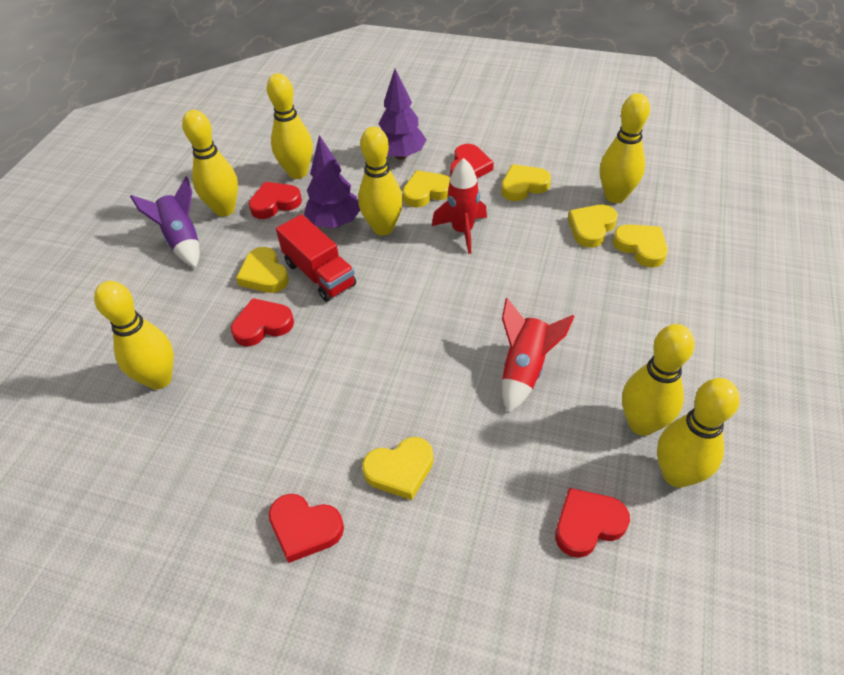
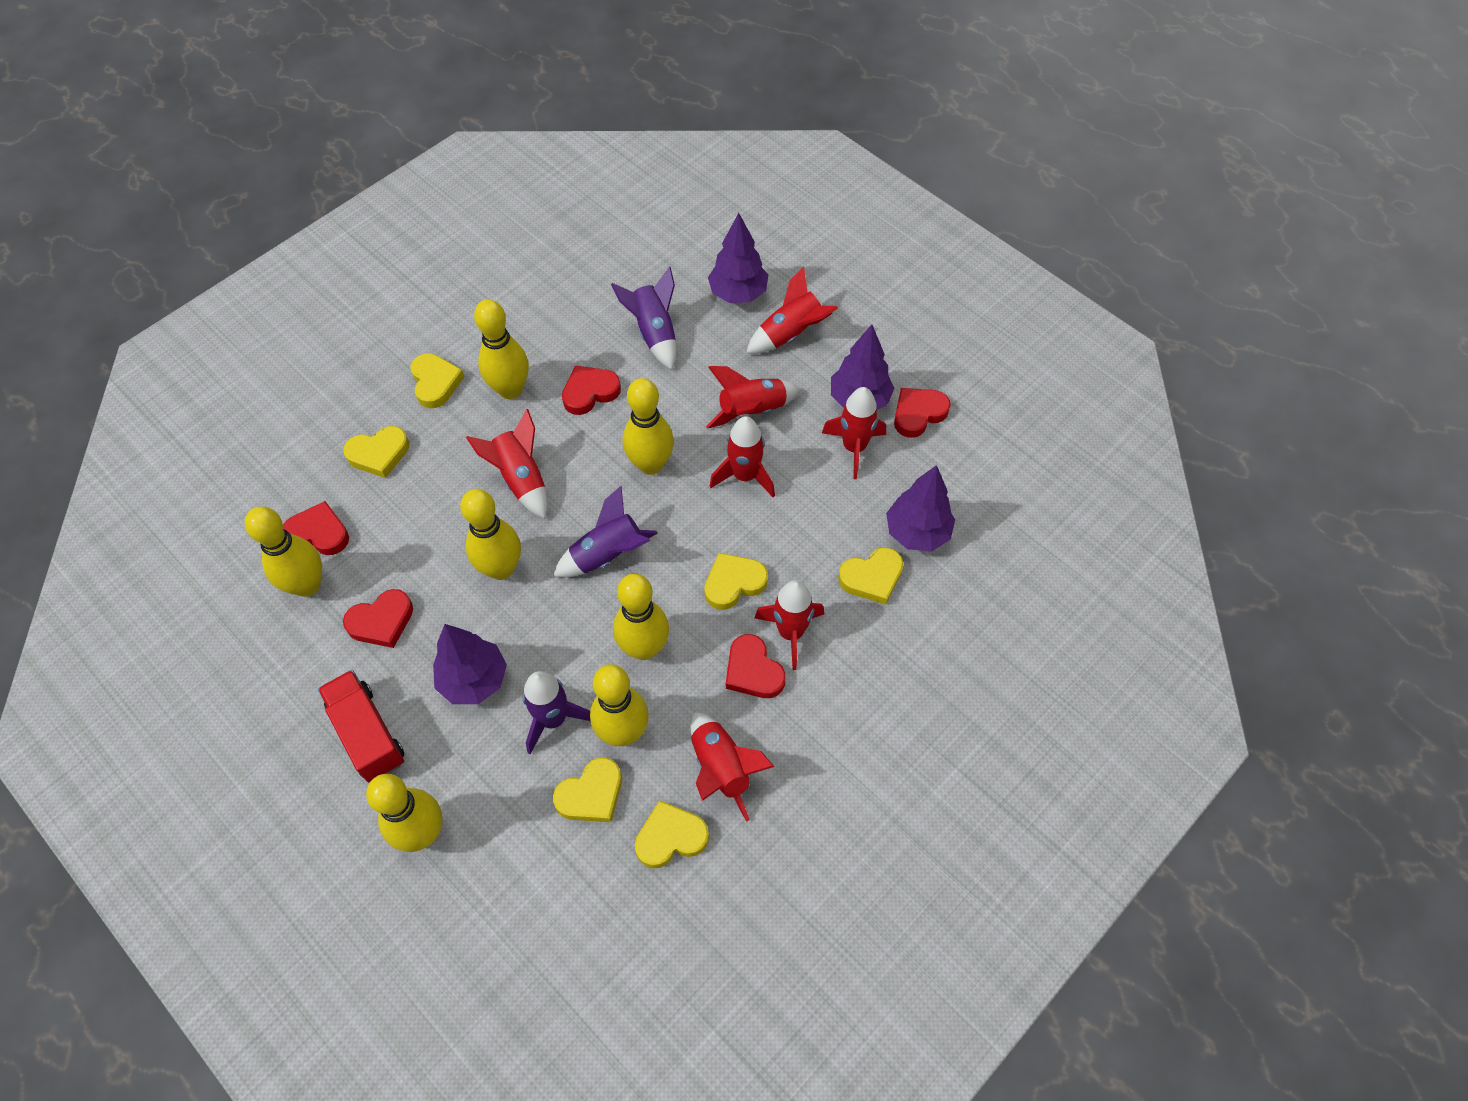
purple rocket: [130,177,200,268] = 1 -> [523,671,590,755] [553,486,658,578] [611,267,676,370] = 3
purple tree: [304,135,360,228] [378,69,427,160] = 2 -> [433,624,507,704] [708,213,768,303] [831,324,895,410] [886,465,955,551] = 4
red rocket: [432,158,487,254] [502,298,575,413] = 2 -> [466,409,548,519] [690,712,774,822] [706,366,801,429] [710,416,775,497] [746,266,838,354] [754,580,824,670] [822,387,886,479] = 7

